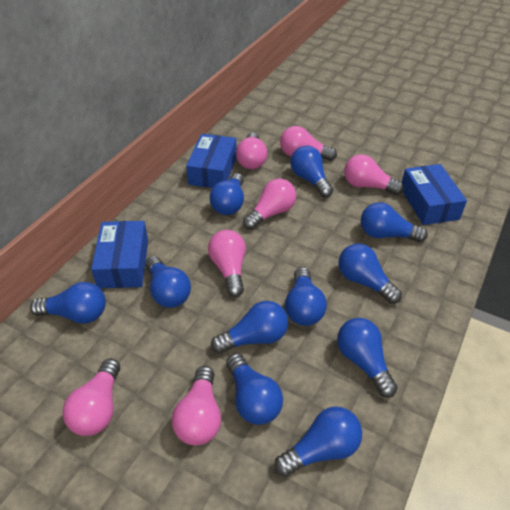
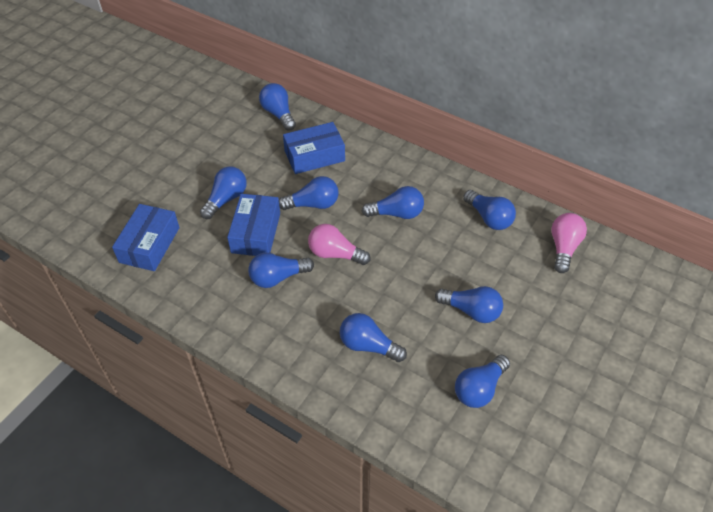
blue light bulb: [30,282,106,324] [145,256,191,308] [209,173,244,215] [211,301,288,354] [226,353,283,425] [274,406,362,477] [285,267,327,326] [290,146,333,197] [337,318,398,398] [338,243,402,304] [361,202,428,242] = 11 -> [200,166,247,219] [248,253,314,288] [259,83,296,131] [279,176,339,210] [340,313,407,362] [362,186,424,219] [435,286,503,323] [455,355,510,408] [463,190,516,230] = 9
pink light bulb: [63,359,120,436] [172,366,221,445] [208,230,246,297] [236,132,267,169] [243,179,296,230] [280,126,337,161] [344,154,404,195] = 7 -> [308,224,370,265] [551,213,587,273] = 2

